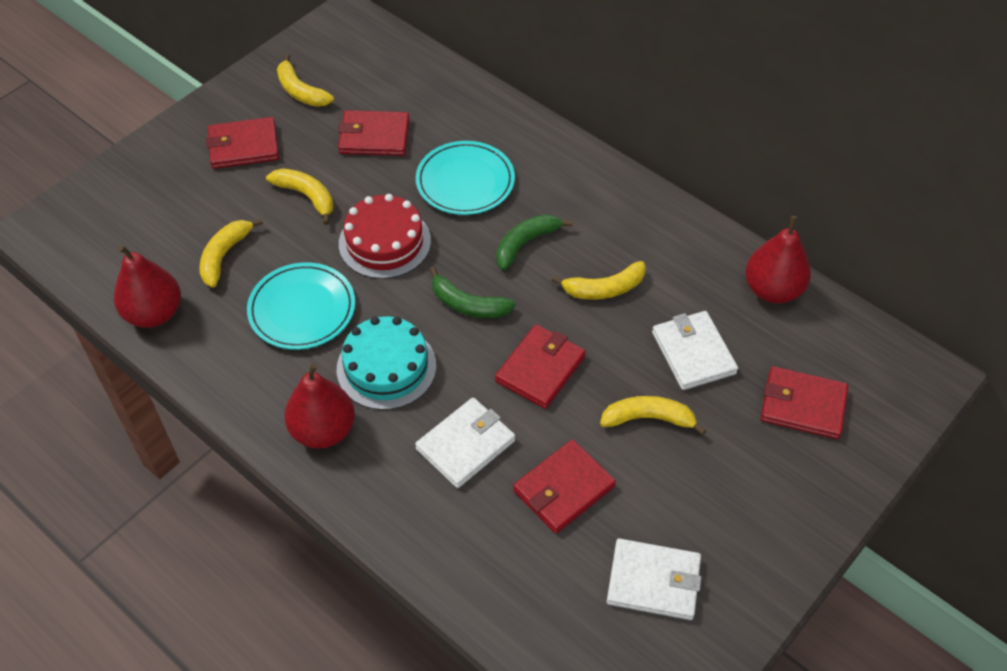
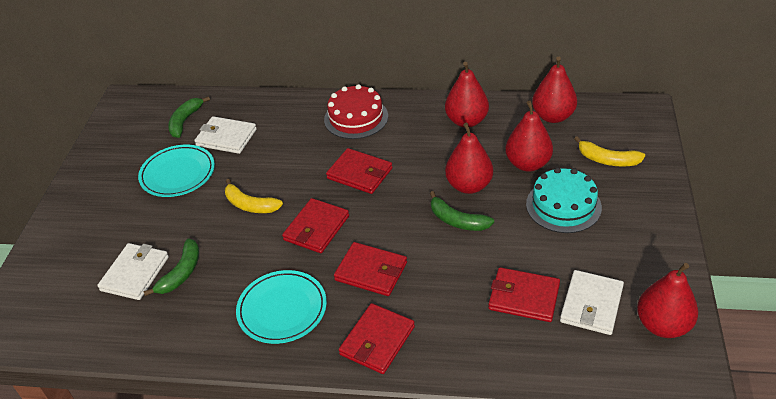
green banana: [429,267,516,318] [496,214,573,270] = 2 -> [143,238,199,296] [168,96,210,138] [430,191,494,231] = 3
red pear: [114,245,181,328] [284,363,355,448] [745,216,811,304] = 3 -> [445,62,489,127] [445,123,493,194] [505,101,553,171] [532,57,577,123] [637,263,698,338] = 5
yellow banana: [200,218,263,288] [266,168,333,225] [277,54,334,107] [551,261,646,300] [600,396,706,435] = 5 -> [225,179,283,213] [574,136,645,167] = 2

